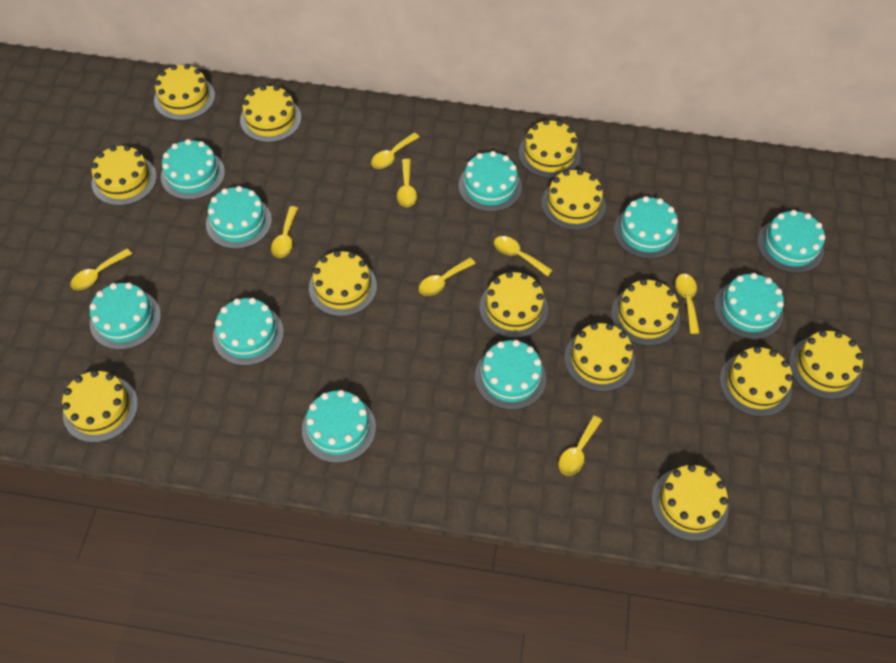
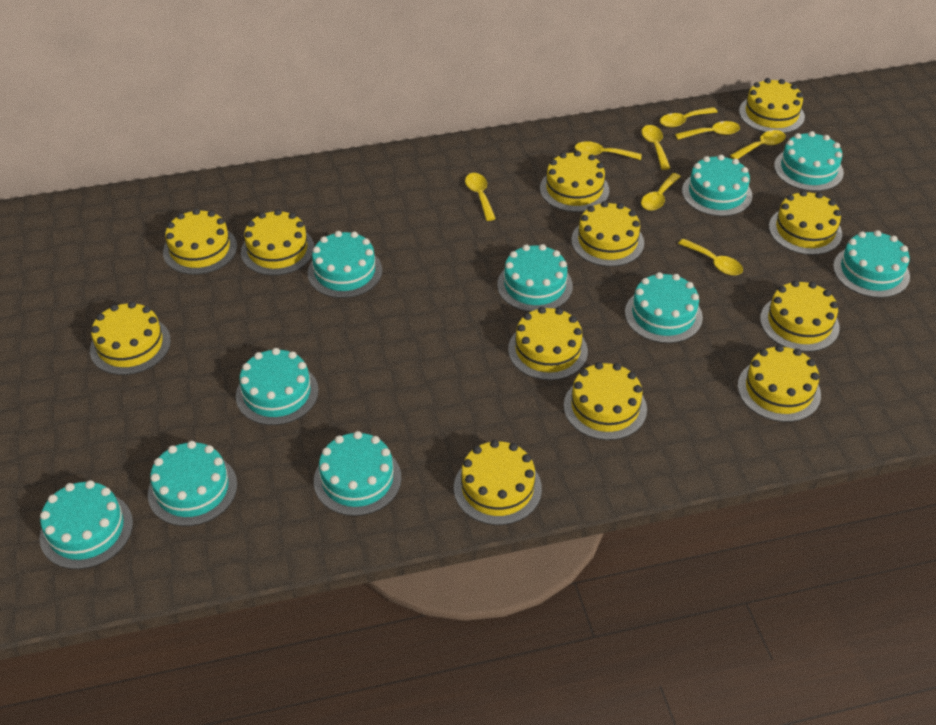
yellow cake: [62,370,138,443] [91,145,157,206] [154,64,215,121] [240,85,301,143] [309,251,377,316] [479,271,548,338] [519,119,580,178] [541,169,606,230] [564,323,635,392] [611,279,680,346] [651,464,728,541] [719,346,793,417] [789,330,863,399] = 13 -> [90,301,171,375] [163,209,237,275] [241,209,314,276] [454,440,542,525] [508,307,588,380] [540,151,609,212] [564,362,647,440] [571,201,644,267] [738,345,821,422] [739,78,805,133] [760,280,840,352] [769,190,842,255] = 12

